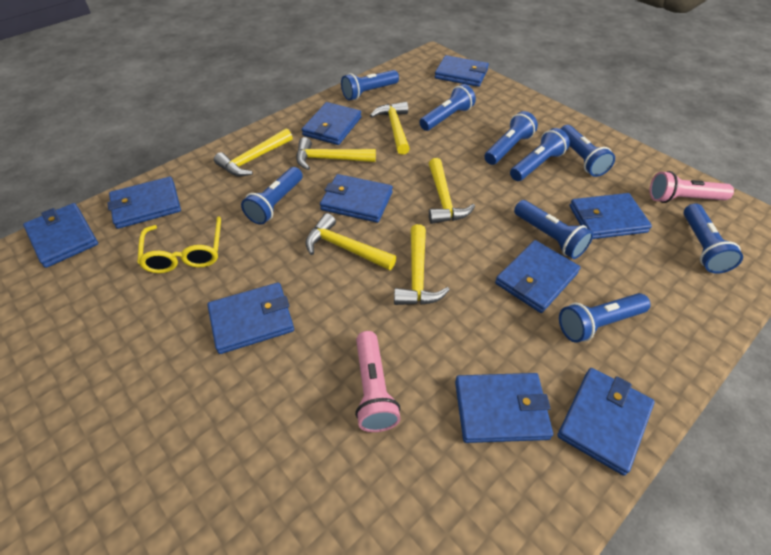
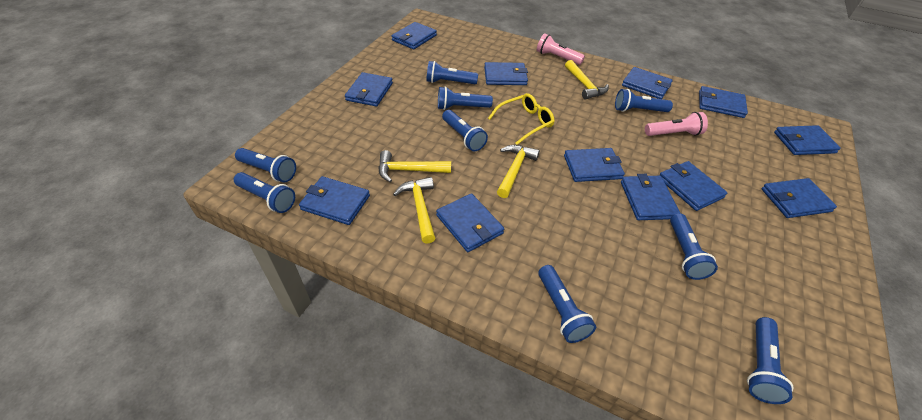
blue wallet: [23,203,98,268] [107,177,181,229] [207,282,294,354] [302,102,362,145] [320,174,393,223] [435,55,489,87] [455,373,553,443] [495,240,581,313] [557,368,655,476] [570,193,652,239] = 10 -> [299,176,370,225] [345,72,393,107] [391,22,437,49] [436,193,504,252] [484,62,528,85] [564,148,625,182] [621,174,680,220] [622,67,673,99] [659,161,727,211] [699,86,748,118] [761,178,837,218] [774,125,841,155] = 12
yellow hammer: [214,128,293,177] [296,137,376,170] [305,213,397,271] [370,102,410,155] [394,224,449,305] [429,158,475,224] = 6 -> [378,150,451,182] [393,177,435,244] [497,145,540,198] [565,60,609,100] = 4

